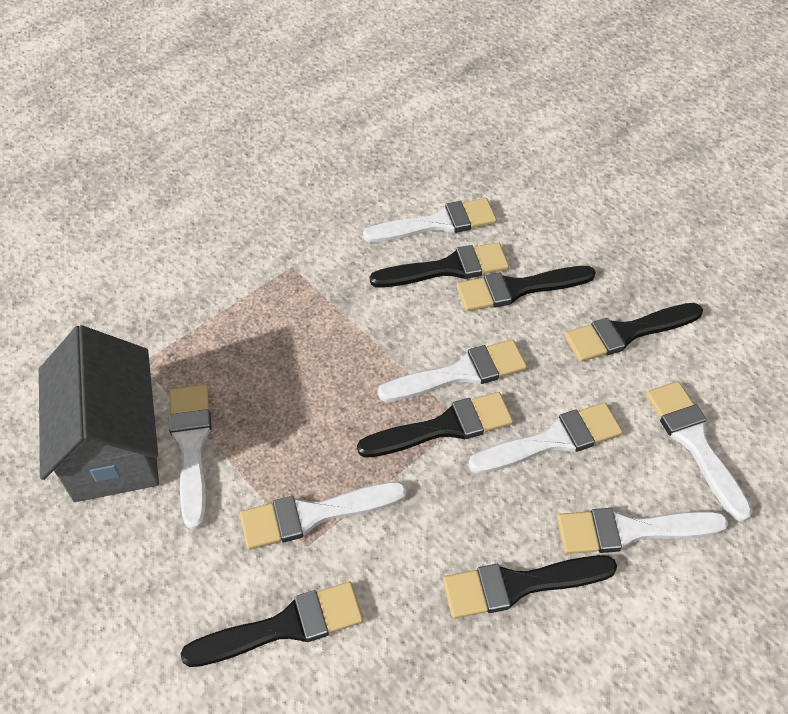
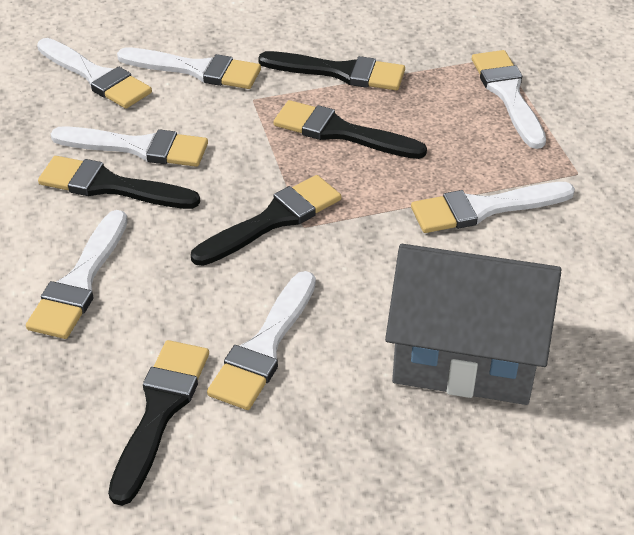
black brush: [180,581,363,667] [357,392,513,458] [370,242,509,288] [443,555,617,619] [456,266,596,311] [564,303,703,362] = 6 -> [38,156,200,209] [108,340,209,506] [191,175,341,266] [258,51,405,90] [273,100,427,159] = 5

